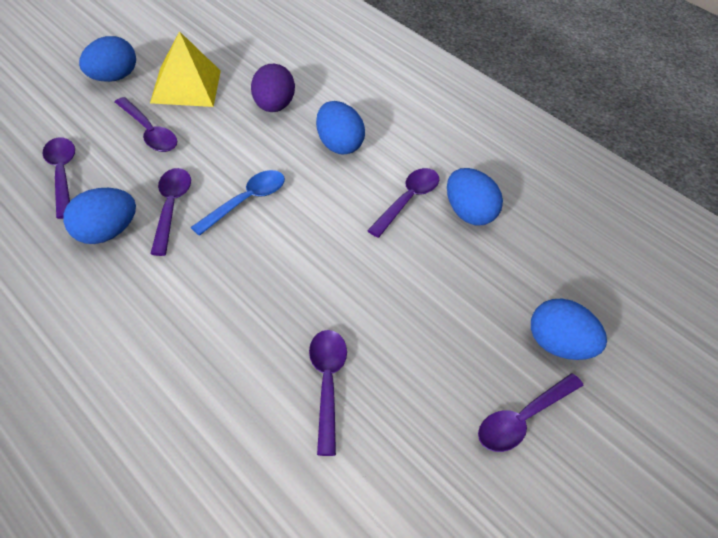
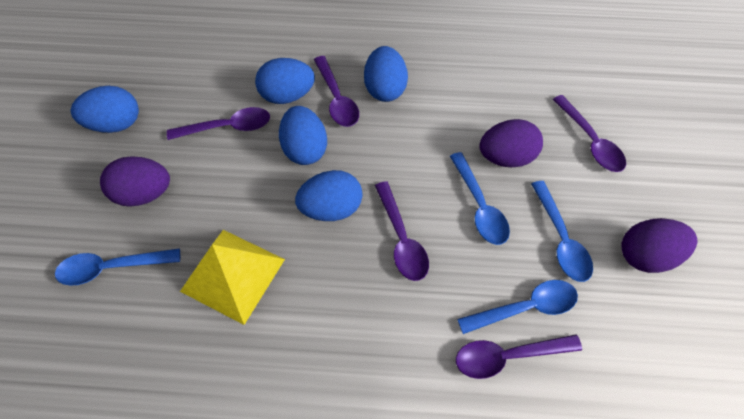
blue spoon: [190,170,285,236] = 1 -> [55,248,180,286] [450,152,510,245] [457,280,578,334] [531,181,593,282] = 4
purple egg: [251,64,295,112] = 1 -> [100,156,170,207] [479,119,543,167] [621,218,698,273] = 3
purple spoon: [42,137,75,219] [115,97,177,152] [150,168,191,256] [309,330,347,456] [367,168,439,238] [478,373,583,452] = 6 -> [167,107,270,140] [314,56,359,127] [375,181,429,281] [456,334,582,379] [553,95,626,172] = 5

